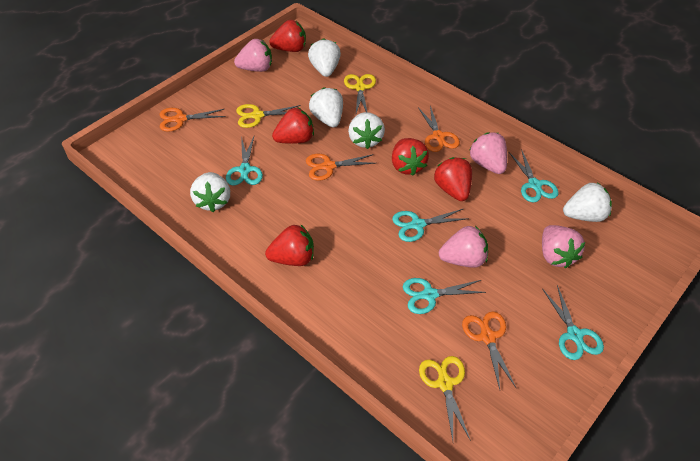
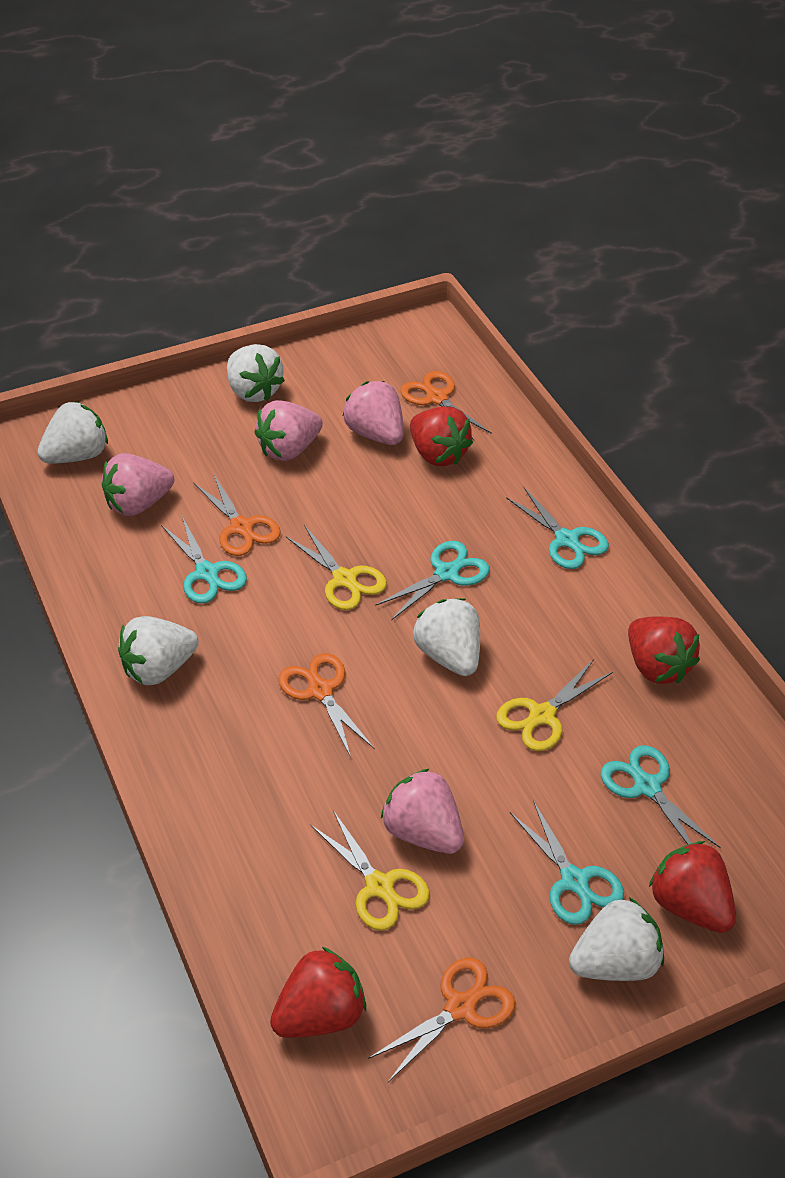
red strawberry: [265,224,314,266] [269,20,306,52] [272,108,314,144] [392,138,429,176] [434,157,472,201] = 5 -> [270,947,366,1038] [410,406,473,466] [628,616,700,684] [649,841,736,933] = 4

